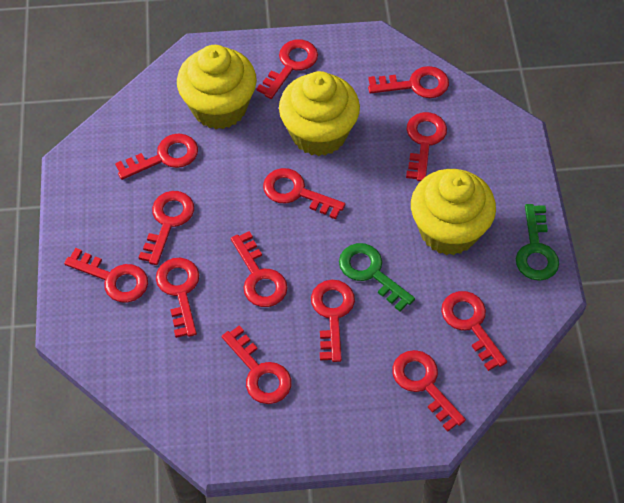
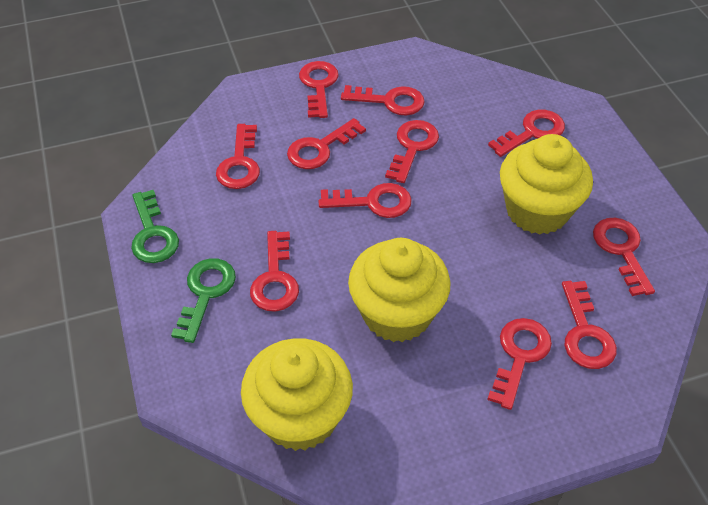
red key: [64,248,148,303] [115,133,198,180] [138,191,194,265] [156,258,199,338] [222,325,291,404] [231,231,287,307] [257,39,318,99] [263,168,345,219] [311,280,355,362] [368,66,449,98] [392,350,466,432] [406,112,447,181] [441,291,507,371] = 13 -> [216,124,260,189] [250,231,299,312] [287,118,366,169] [299,61,339,118] [319,183,412,218] [341,85,425,115] [385,120,439,183] [487,318,552,410] [488,110,565,157] [562,281,617,369] [593,218,655,296] = 11

